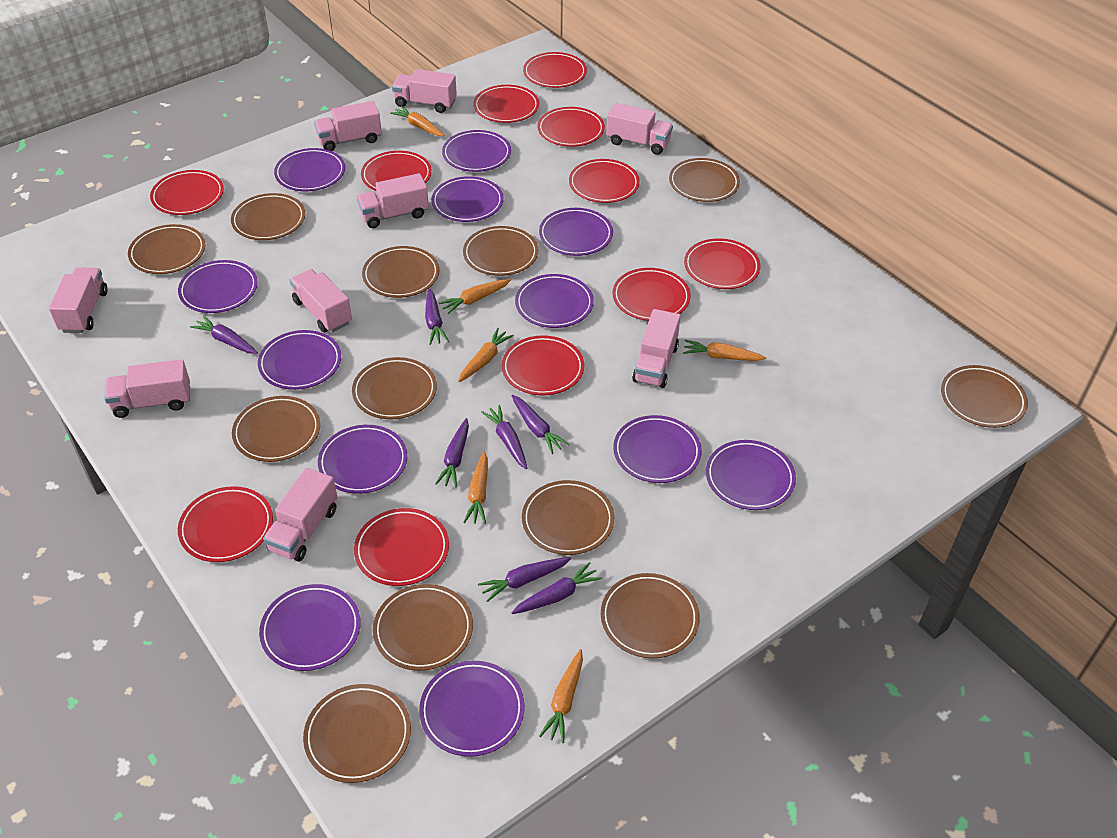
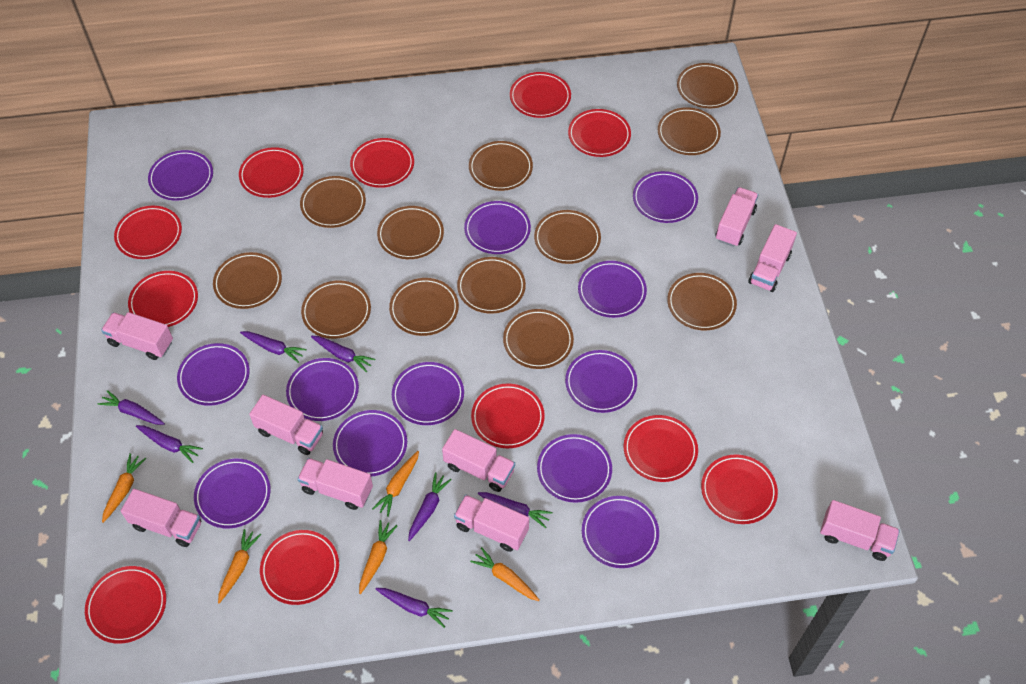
orange carrot: [390,106,444,136] [439,279,511,314] [458,328,514,382] [463,451,488,524] [539,649,583,743] [683,340,767,361] = 6 -> [102,453,146,523] [218,529,261,603] [359,520,398,594] [372,451,419,517] [470,547,540,601] = 5

